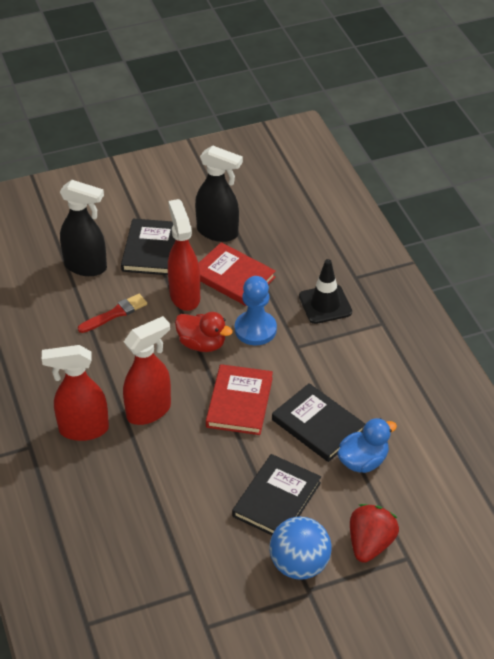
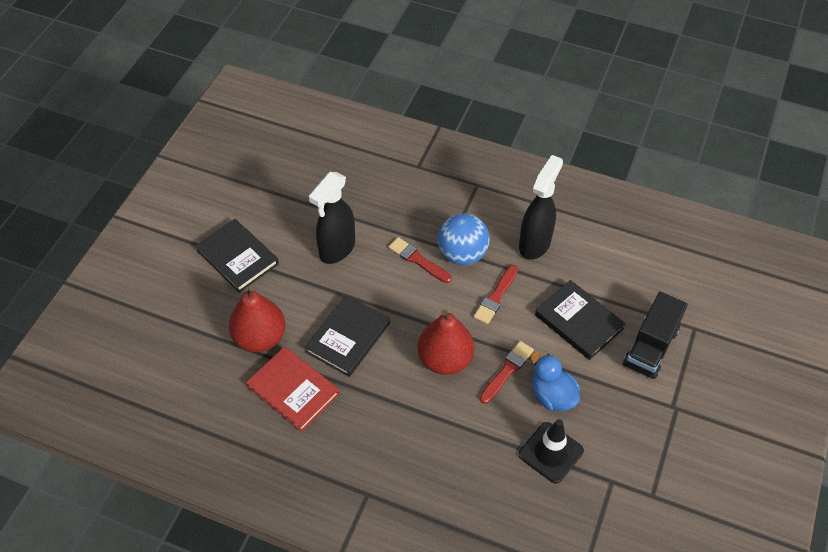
black truck: none = 0 -> [623,292,688,379] = 1
blue pawn: [235,276,277,345] = 1 -> none = 0
red book: [199,242,276,306] [206,364,273,435] = 2 -> [246,347,340,432] = 1
red brush: [78,294,147,333] = 1 -> [388,237,452,283] [474,265,518,324] [480,341,534,404] = 3
red duck: [175,312,233,352] = 1 -> none = 0
red pear: none = 0 -> [229,286,286,352] [418,309,474,375] = 2
red spray bottle: [42,345,109,441] [123,316,171,425] [168,199,200,311] = 3 -> none = 0
red strawberry: [350,504,399,563] = 1 -> none = 0

